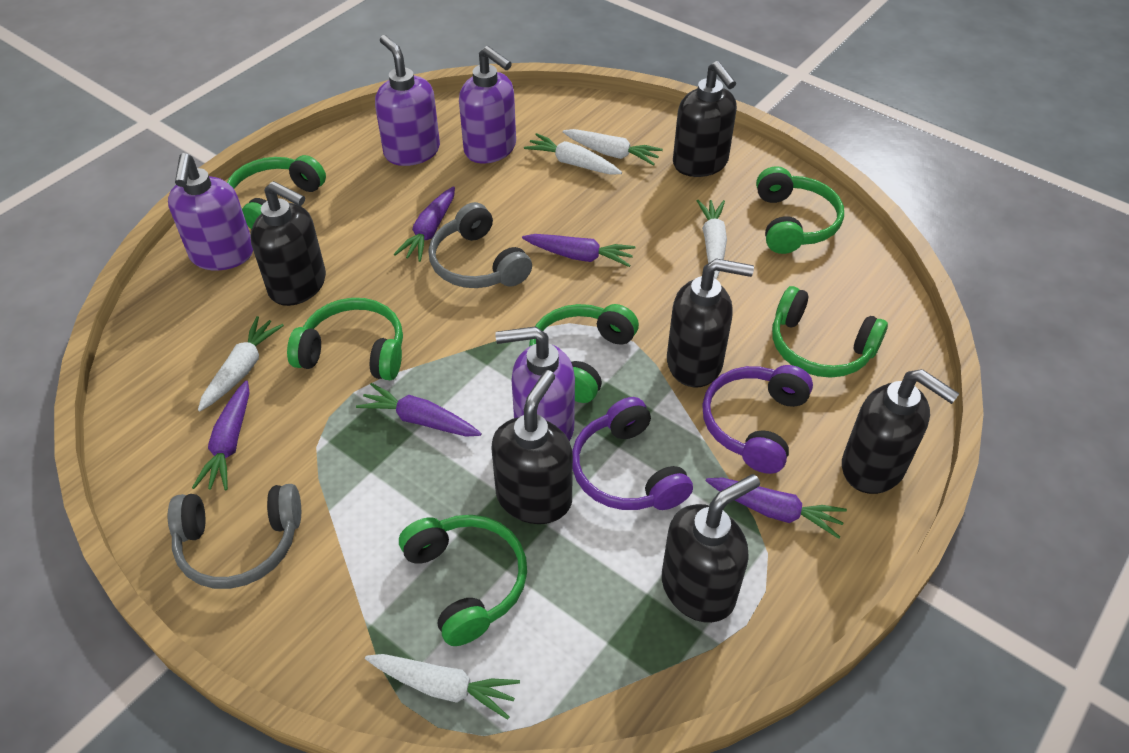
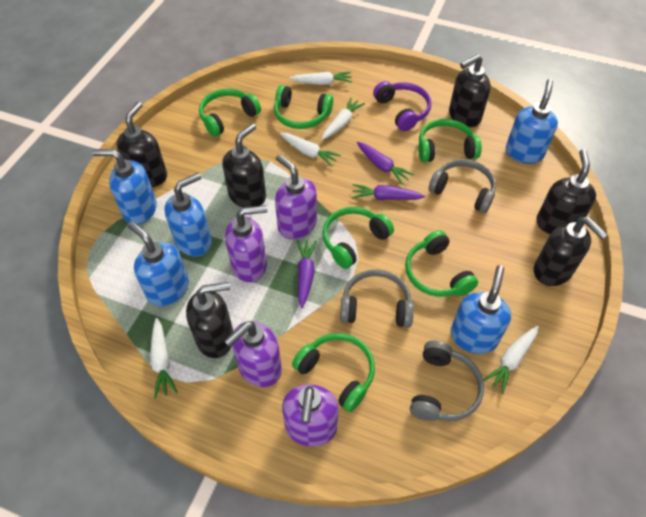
blue soap dispenser: none = 0 -> [92,149,157,225] [128,221,189,306] [164,173,212,257] [451,265,511,354] [506,79,558,164] = 5
grey headphones: [168,484,301,589] [429,202,532,288] = 2 -> [340,269,414,328] [410,341,484,421] [429,159,496,213] = 3
purple carrot: [192,381,249,490] [356,383,482,437] [394,186,455,262] [522,234,635,267] [706,478,847,539] = 5 -> [297,240,317,308] [352,184,425,200] [357,142,414,184] = 3
purple headphones: [572,397,693,510] [702,365,813,474] = 2 -> [373,81,432,131] = 1

